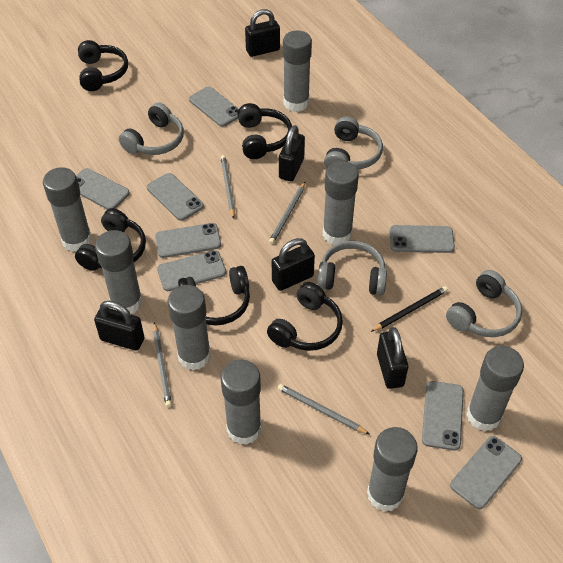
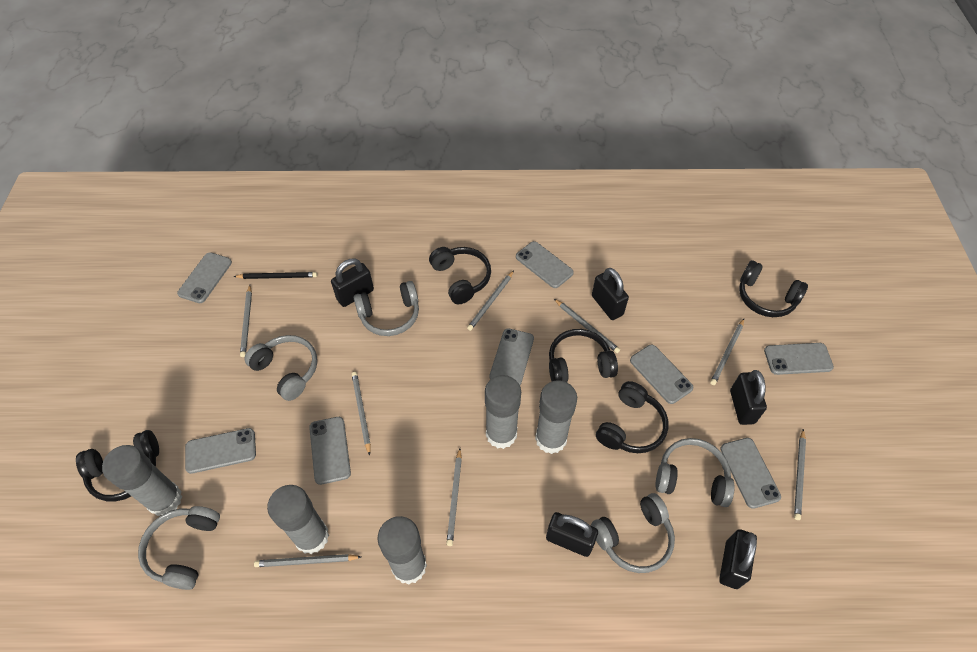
grey glue stick: [43,167,92,252] [95,230,143,314] [168,285,211,370] [221,360,262,445] [283,30,312,112] [323,161,359,245] [367,427,418,512] [466,346,524,431] = 8 -> [102,445,182,516] [267,485,329,554] [378,516,427,585] [485,375,521,449] [535,380,577,454] = 5
grey headphones: [119,102,184,155] [317,241,387,295] [324,116,383,169] [446,270,522,337] = 4 -> [138,506,220,590] [244,335,317,401] [354,281,419,336] [591,493,675,573] [656,438,735,507] = 5
grey pencil: [153,323,172,407] [221,155,235,219] [269,182,305,244] [278,384,369,434] = 4 -> [240,285,252,357] [254,554,361,567] [352,372,371,455] [446,448,462,546] [467,270,514,331] [554,299,620,353] [710,319,744,385] [794,429,806,520] = 8

